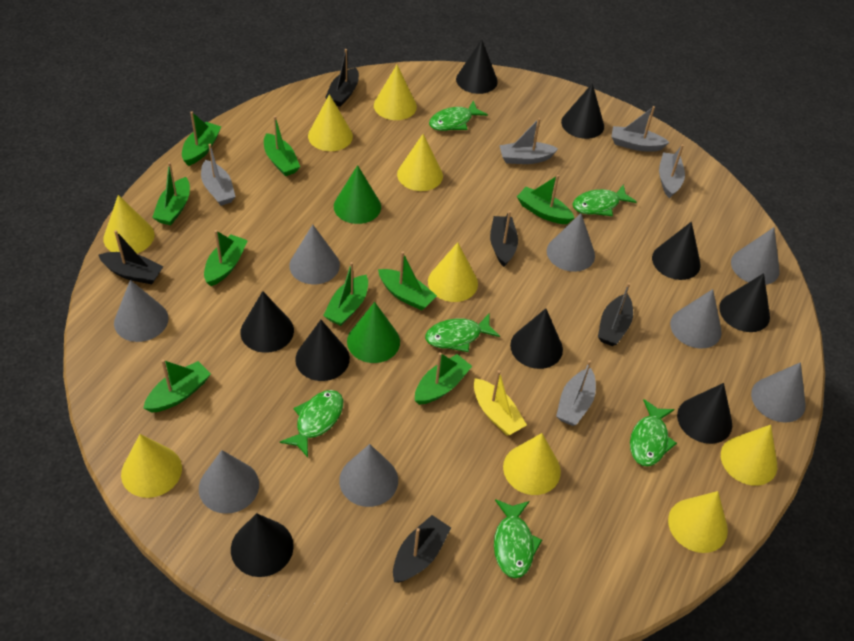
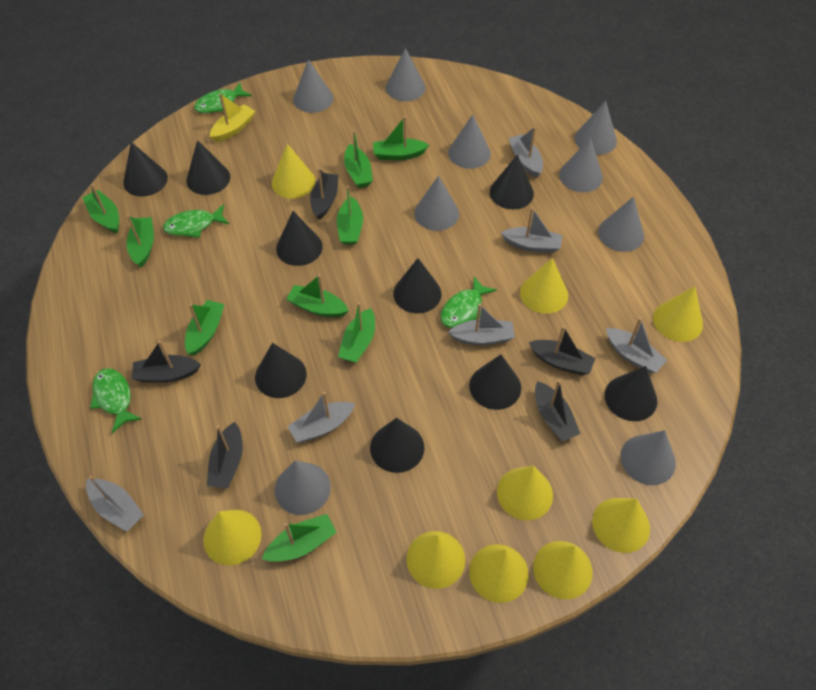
green cone: [334,165,381,224] [347,302,400,363] = 2 -> none = 0
green fish: [280,390,343,458] [425,313,500,352] [429,100,488,131] [494,499,542,578] [572,184,637,216] [630,399,677,466] = 6 -> [90,368,142,433] [163,204,229,238] [194,83,252,113] [440,276,497,328] = 4
grey boat: [201,144,236,206] [499,118,558,164] [556,360,596,426] [611,106,670,152] [659,144,685,198] = 5 -> [86,476,144,532] [288,392,355,443] [448,304,515,345] [501,207,562,253] [508,127,543,178] [606,318,667,373] = 6
grey cone: [114,280,169,342] [199,450,259,514] [289,224,340,284] [339,444,398,507] [547,213,595,272] [670,289,722,349] [731,227,780,285] [751,362,806,423] = 8 -> [275,460,331,515] [293,59,333,113] [386,48,426,101] [414,176,459,231] [448,114,491,169] [559,138,603,192] [575,101,617,155] [598,197,644,252] [620,430,676,485] = 9

